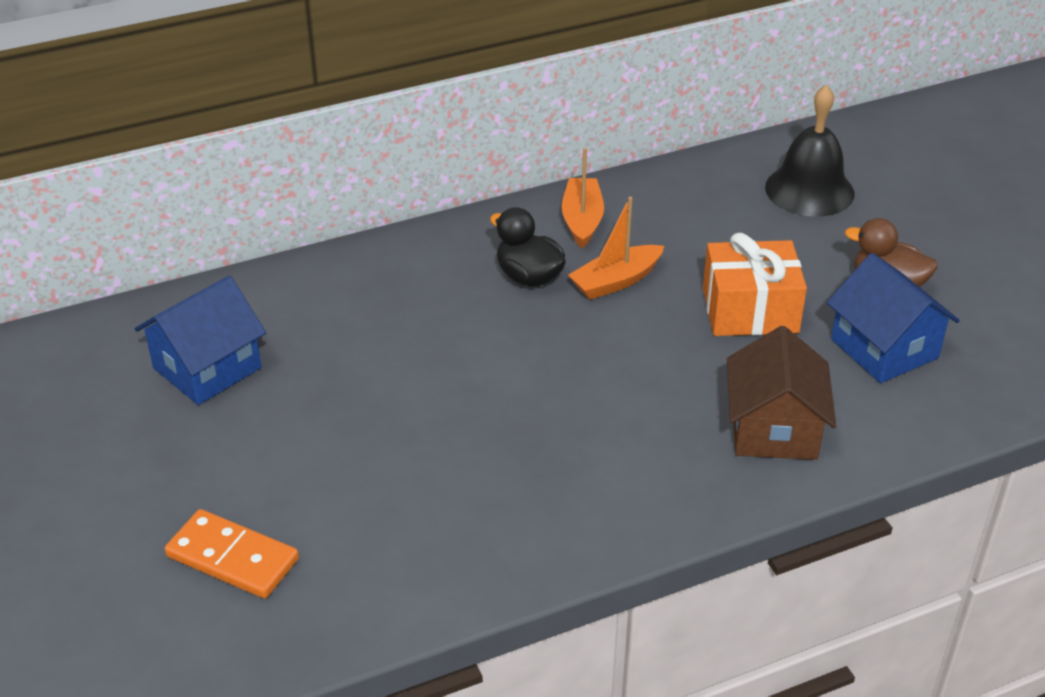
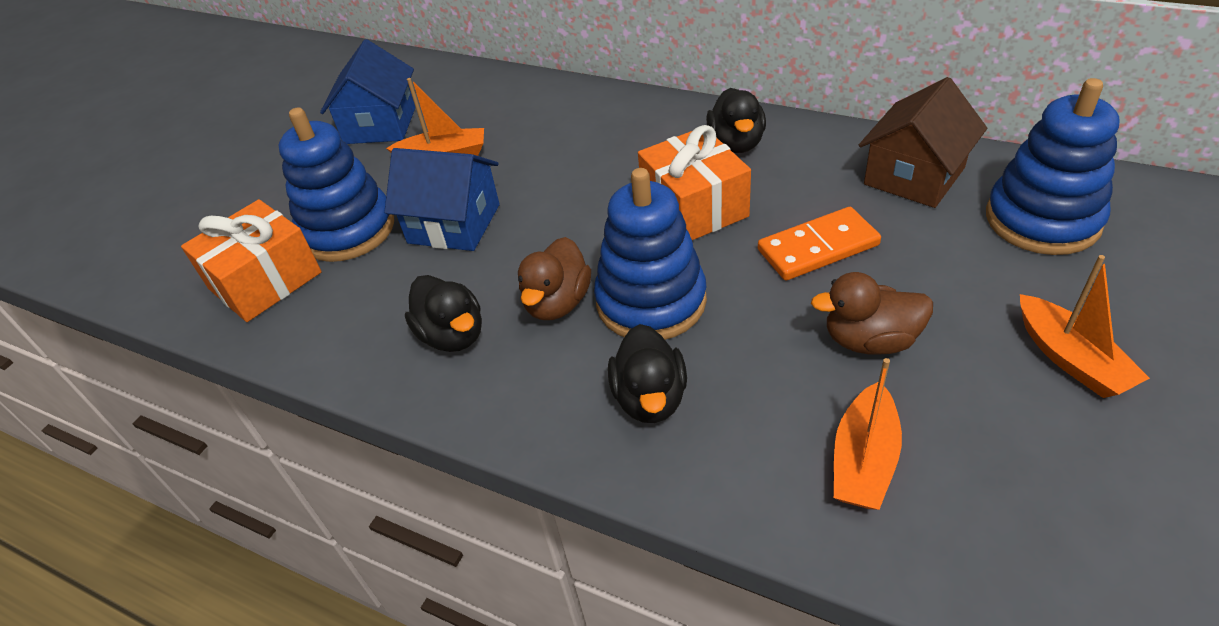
black bell: [765,84,855,217] = 1 -> none = 0
black duck: [490,207,566,287] = 1 -> [405,275,482,352] [608,324,687,423] [706,88,766,153] = 3
blue stacking toy: none = 0 -> [278,107,394,262] [594,168,707,340] [986,78,1119,255] = 3
brown duck: [845,218,938,287] = 1 -> [518,237,591,320] [811,272,933,354] = 2
orange boat: [562,148,604,249] [568,197,664,300] = 2 -> [386,78,484,156] [834,358,902,510] [1020,255,1150,398] = 3
orange gift: [703,233,807,336] = 1 -> [181,199,321,322] [638,125,751,240] = 2

